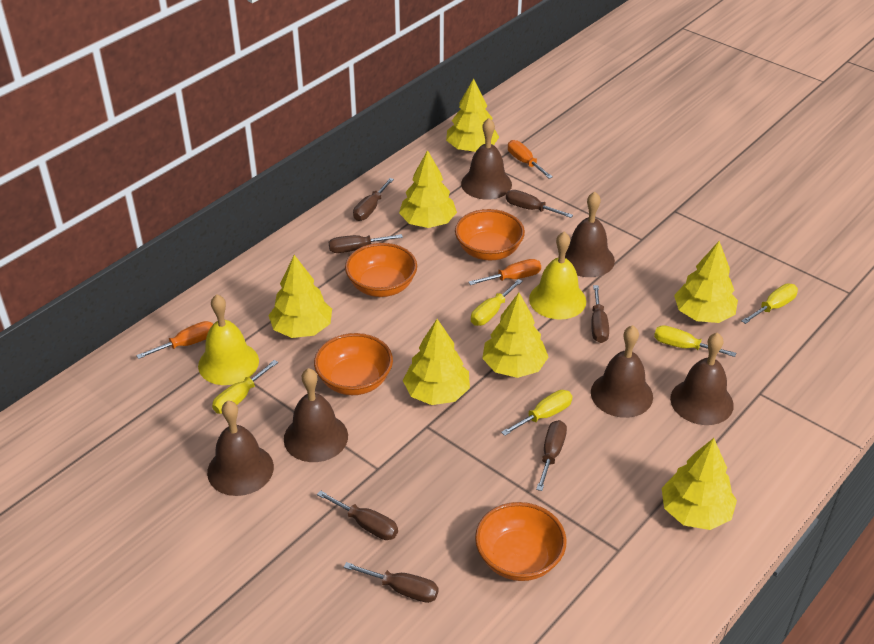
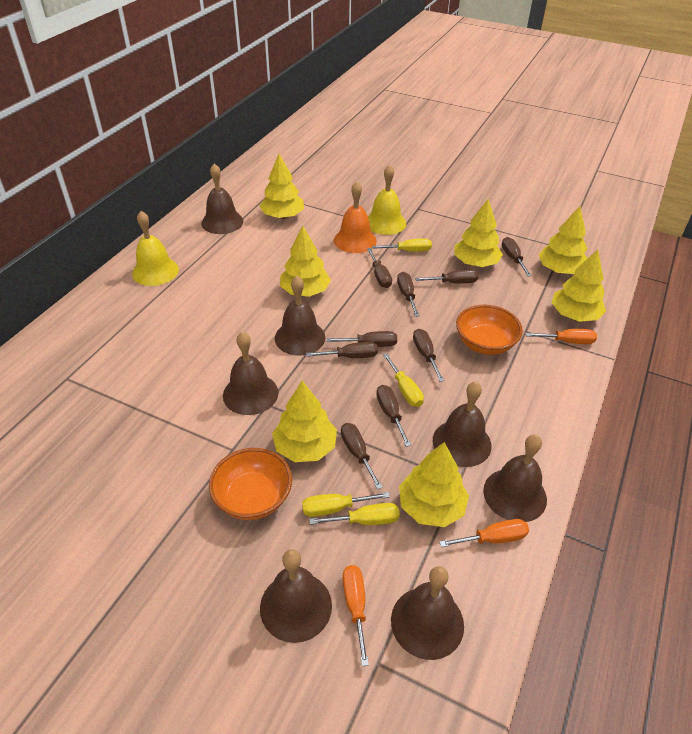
brown bell: [207,400,274,496] [284,368,348,462] [461,118,512,200] [565,192,615,277] [591,325,653,418] [670,333,734,425] = 6 -> [201,164,243,234] [223,332,278,415] [260,549,332,643] [275,276,325,356] [391,566,464,660] [433,382,492,467] [483,434,547,522] = 7
brown screwdriver: [317,490,398,540] [329,234,403,253] [344,562,439,603] [353,178,394,221] [506,190,573,218] [536,420,567,491] [591,285,609,343] = 7 -> [306,342,378,358] [327,331,397,347] [341,423,383,489] [367,248,392,288] [376,385,411,447] [397,272,420,317] [413,329,444,382] [415,270,479,284] [502,237,532,276] = 9
orange bell: none = 0 -> [334,182,377,253] = 1
orange bowl: [314,333,393,395] [345,243,417,297] [455,209,525,260] [475,502,567,581] = 4 -> [209,448,292,520] [456,305,523,355] = 2
yellow screwdriver: [212,360,278,414] [471,279,523,326] [501,390,572,436] [654,325,736,357] [742,284,798,324] = 5 -> [302,492,390,517] [309,503,400,525] [372,238,432,252] [383,353,424,407] = 4

